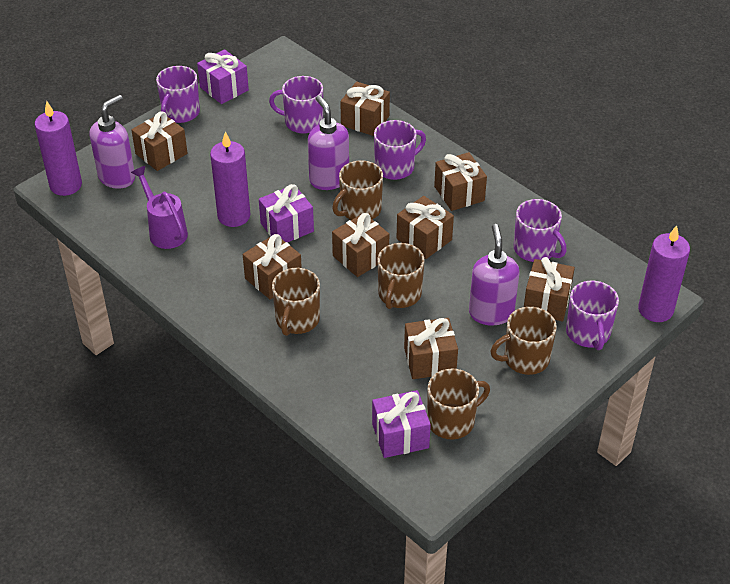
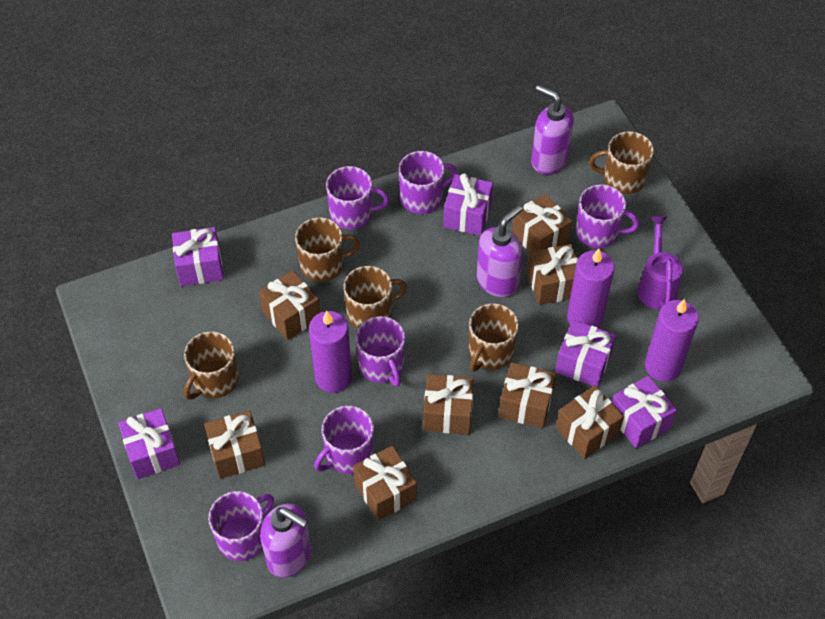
purple gift: [197,49,249,104] [259,184,314,243] [372,390,431,458] = 3 -> [118,408,180,479] [172,227,224,286] [443,173,493,236] [555,320,616,387] [612,376,677,449] = 5
purple mug: [156,66,200,123] [269,76,323,134] [374,120,426,180] [514,199,567,262] [566,281,619,350] = 5 -> [208,491,274,561] [314,406,374,474] [326,166,389,230] [355,316,405,387] [399,151,457,214] [576,184,639,248] = 6

